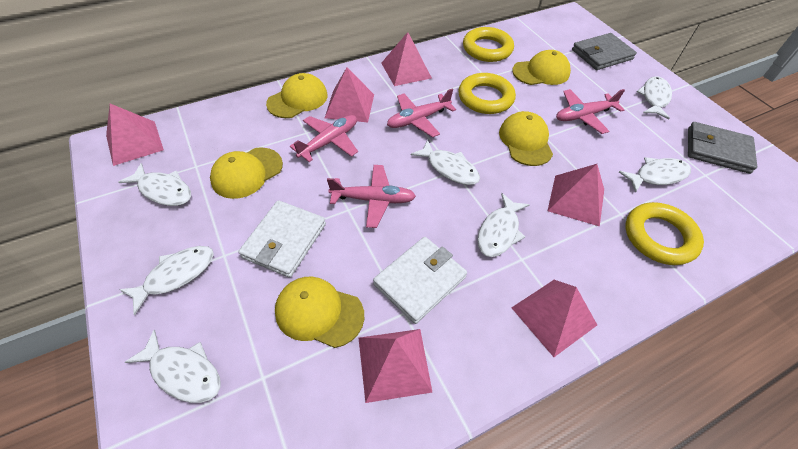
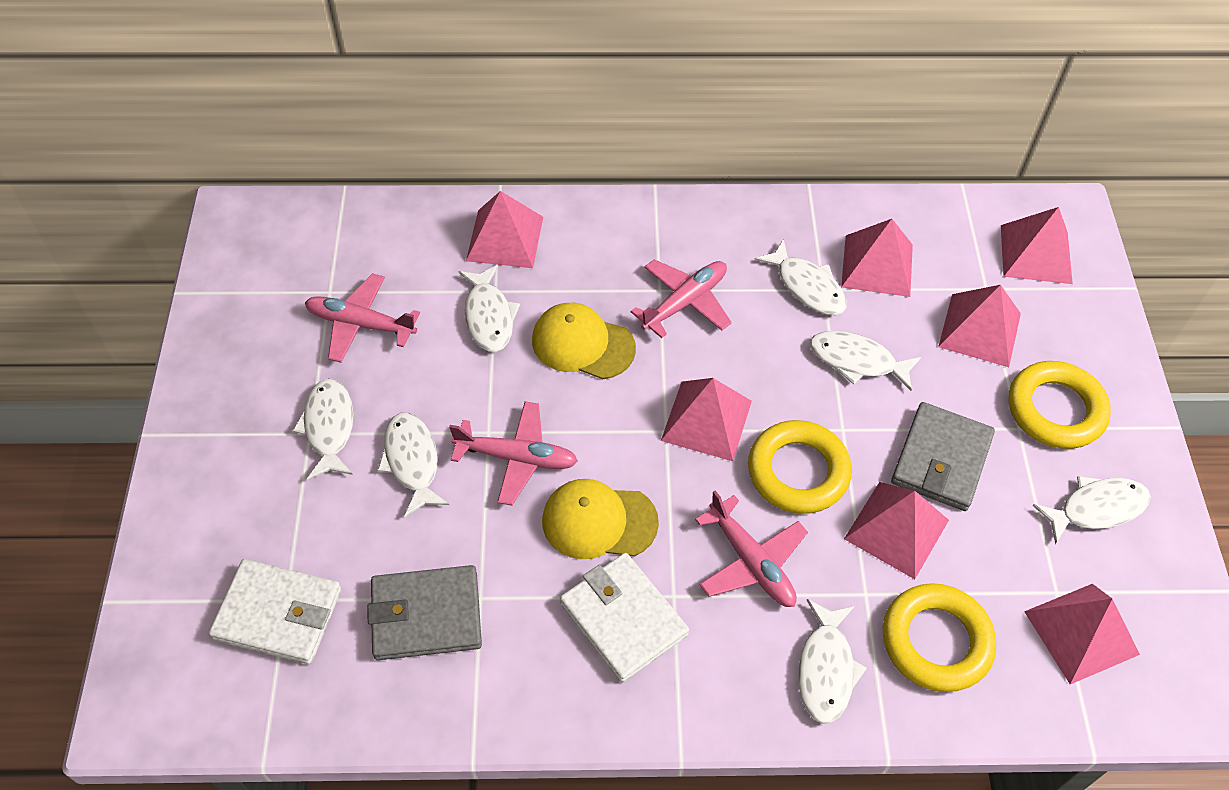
pink pyramid: [106,104,164,166] [325,68,374,122] [359,329,433,403] [381,32,432,86] [512,280,597,357] [548,164,604,227] = 6 -> [466,191,543,268] [661,378,752,461] [841,219,913,297] [844,482,949,579] [938,285,1021,367] [1001,207,1073,284] [1024,584,1140,684] = 7
yellow cap: [210,147,283,199] [266,73,328,118] [275,277,364,348] [499,111,553,166] [512,50,571,85] = 5 -> [532,303,636,379] [542,479,659,559] = 2

